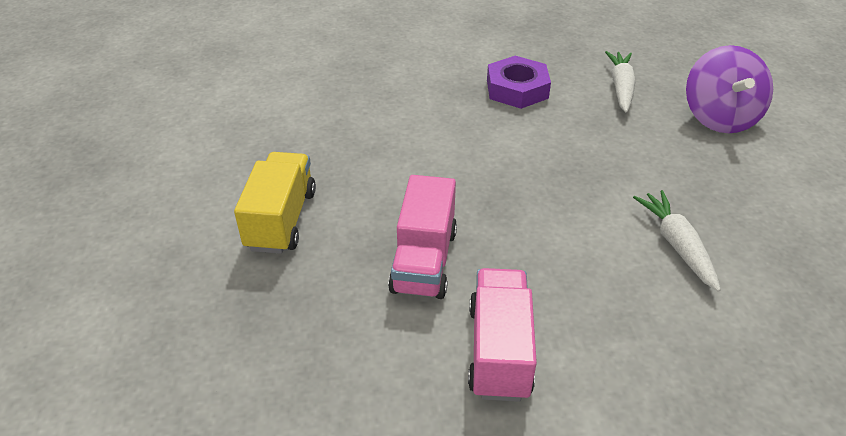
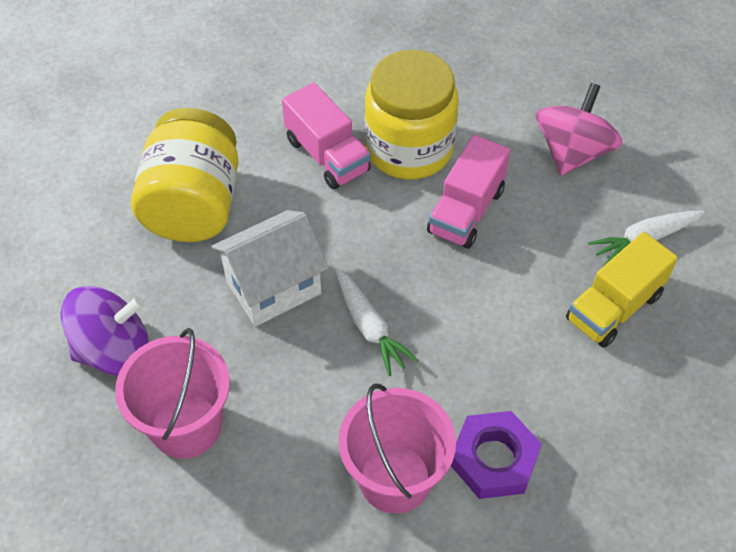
pink bucket: none = 0 -> [115,328,230,459] [338,384,456,514] = 2
pink spinning top: none = 0 -> [536,83,623,176] = 1
white house: none = 0 -> [211,210,328,327] = 1
yellow jar: none = 0 -> [131,108,238,242] [364,50,459,180] = 2

